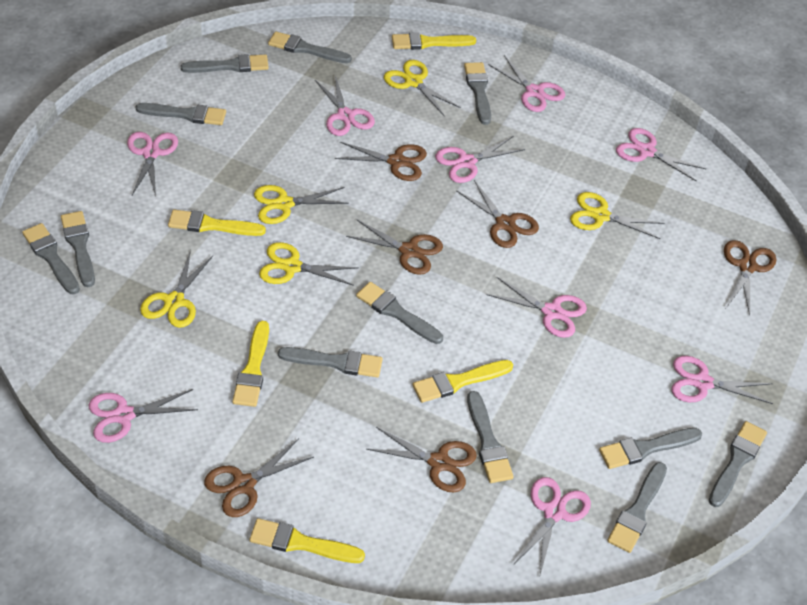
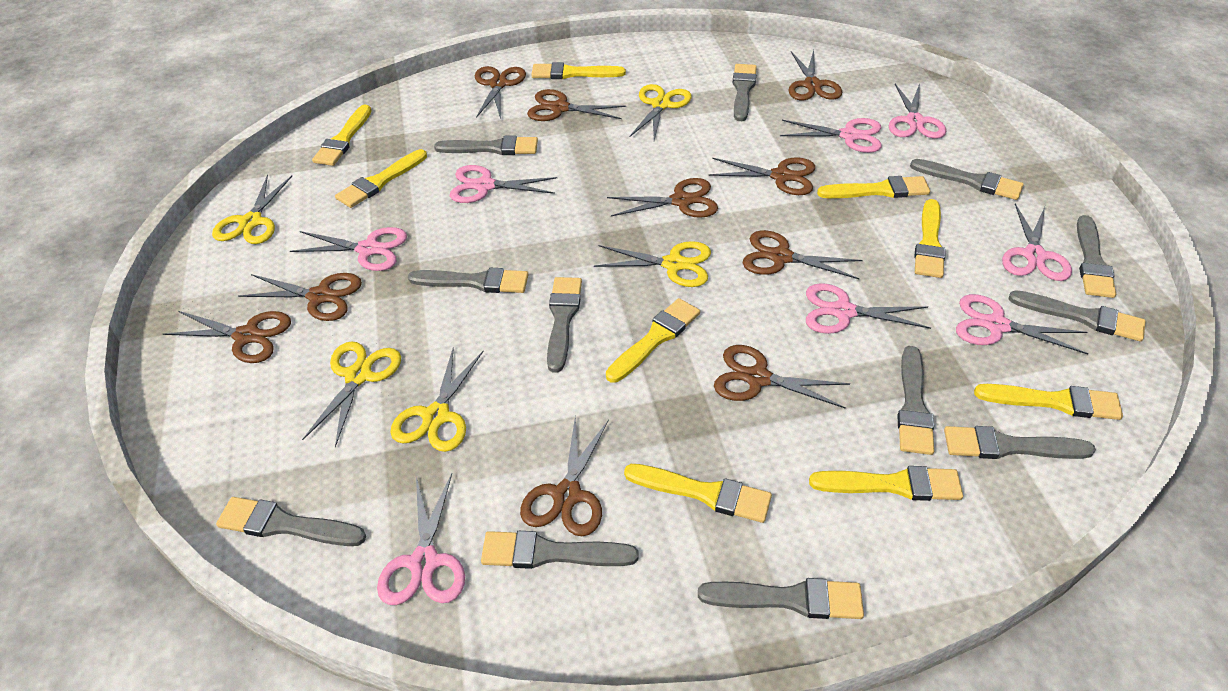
brown scissors: [204,439,314,517] [335,142,427,181] [346,219,443,275] [366,427,477,492] [456,180,539,248] [724,240,776,315] = 6 -> [163,311,291,363] [238,273,362,321] [475,66,526,119] [520,417,609,536] [527,89,626,121] [607,178,718,218] [709,157,815,195] [714,345,850,409] [743,230,863,279] [788,50,842,100] = 10
pink scissors: [89,389,198,443] [127,132,178,197] [315,75,375,136] [435,136,525,183] [487,277,587,338] [488,55,565,112] [513,477,591,575] [616,128,706,182] [671,356,773,404] = 9 -> [290,227,407,271] [377,474,465,605] [450,165,557,203] [780,118,882,153] [806,283,931,334] [889,83,946,139] [956,294,1088,354] [1002,204,1072,281] = 8
yellow brush: [168,210,266,236] [232,321,269,407] [249,518,365,563] [392,32,476,50] [413,360,513,403] = 5 -> [312,105,372,166] [335,149,427,208] [531,62,626,79] [606,298,700,383] [624,464,772,523] [809,466,963,501] [817,176,930,198] [915,199,946,278] [974,384,1123,420] = 9

